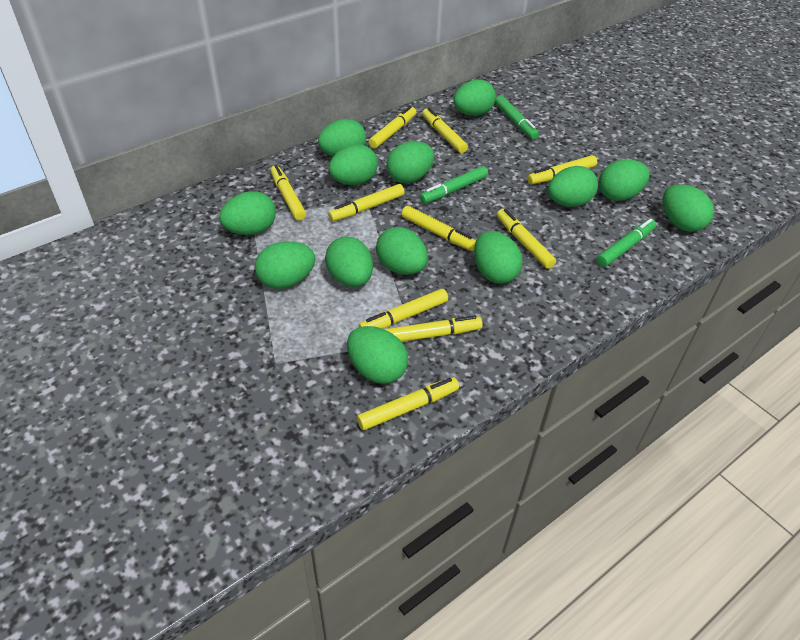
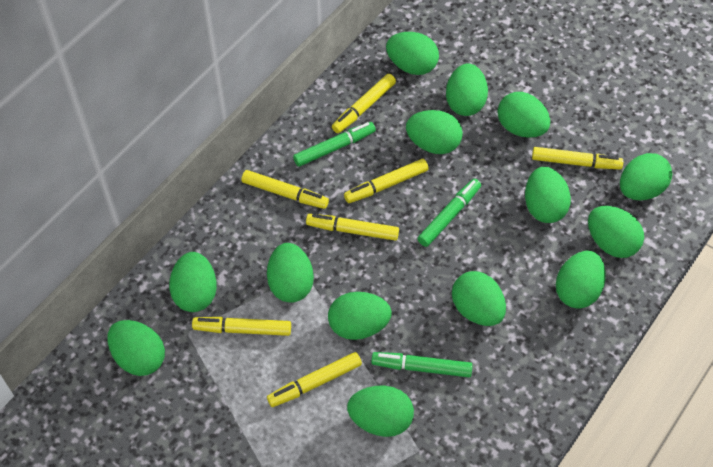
green egg: [219,191,276,235] [255,241,315,289] [318,119,366,156] [325,236,373,287] [329,144,378,185] [347,326,408,384] [376,227,428,275] [386,141,434,183] [453,79,496,116] [474,231,522,284] [548,166,598,207] [599,159,650,201] [662,184,714,232] = 13 -> [107,320,165,376] [169,252,217,312] [267,243,314,303] [328,292,392,340] [347,386,414,437] [386,32,439,75] [406,110,463,154] [446,64,488,116] [452,271,506,326] [497,92,550,138] [525,167,571,223] [556,251,606,309] [588,206,644,258] [620,153,672,201] = 14
yellow marker: [270,165,306,221] [328,184,405,221] [357,377,459,430] [359,289,448,329] [369,106,416,149] [385,315,483,342] [401,206,476,251] [422,108,468,153] [497,209,556,269] [527,155,597,184] = 10 -> [192,317,291,336] [242,170,329,209] [267,352,362,407] [306,214,399,241] [332,74,396,133] [344,159,429,203] [532,147,623,169] = 7

